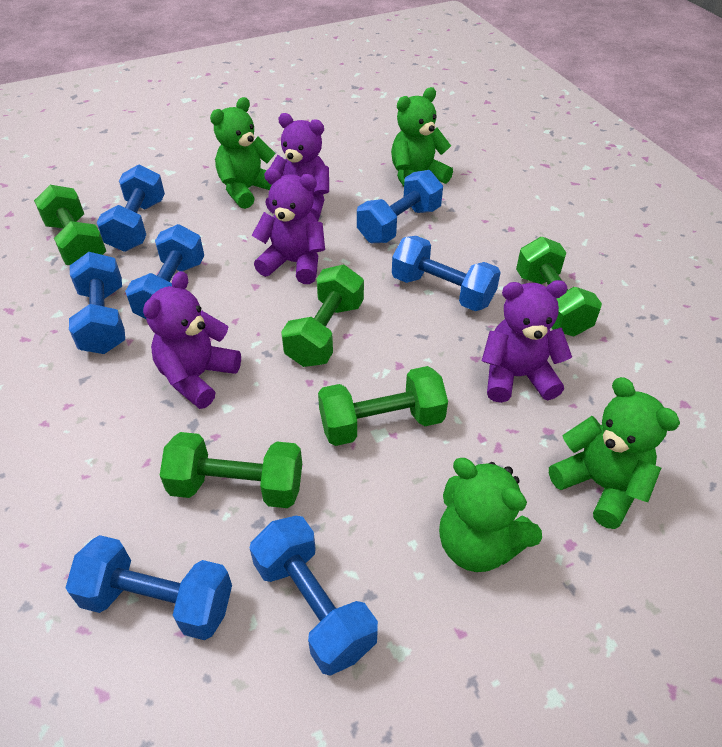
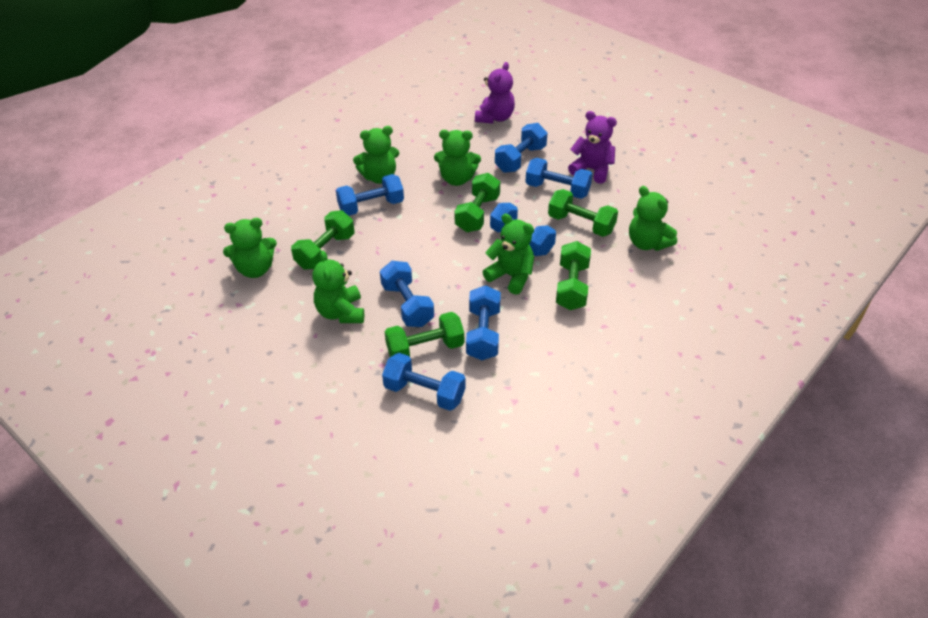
green teddy bear: [210,97,276,209] [391,87,453,187] [439,458,542,572] [549,377,680,529] = 4 -> [223,218,277,278] [312,251,364,323] [353,126,399,184] [434,130,481,186] [483,214,534,295] [629,186,677,251] = 6
purple teddy bear: [143,271,241,409] [252,168,325,284] [265,113,329,221] [482,280,572,403] = 4 -> [475,62,515,124] [568,111,617,184] = 2

